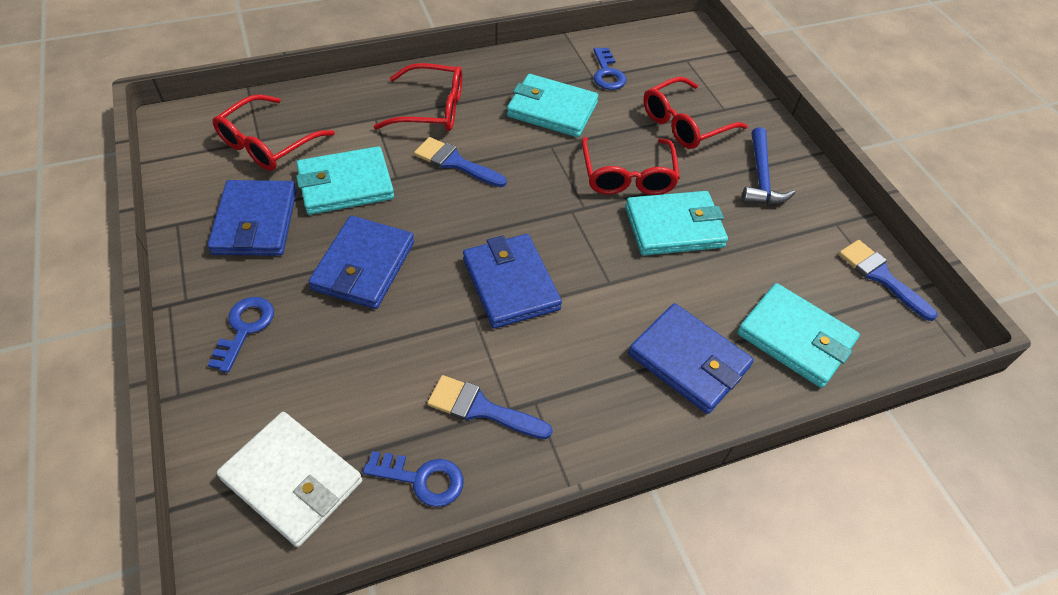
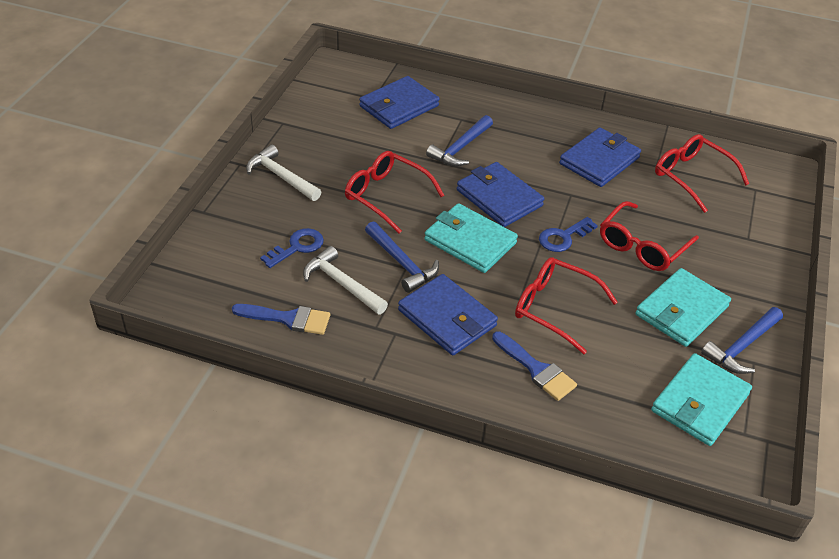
blue brush: [414,137,507,187] [427,375,553,439] [839,240,937,321] = 3 -> [232,304,330,335] [492,331,577,401] = 2
blue hammer: [742,127,795,204] = 1 -> [365,222,439,293] [426,115,493,166] [701,307,783,374] = 3
blue key: [208,297,274,373] [363,451,464,507] [594,48,626,90] = 3 -> [260,228,324,268] [539,217,598,252] = 2
turquoise wallet: [296,146,394,215] [507,74,599,137] [625,191,728,255] [737,283,860,388] = 4 -> [424,203,518,273] [636,268,731,347] [651,353,752,446] = 3
white hammer: none = 0 -> [246,145,321,201] [303,246,388,315] = 2
white wallet: [217,412,362,547] = 1 -> none = 0

